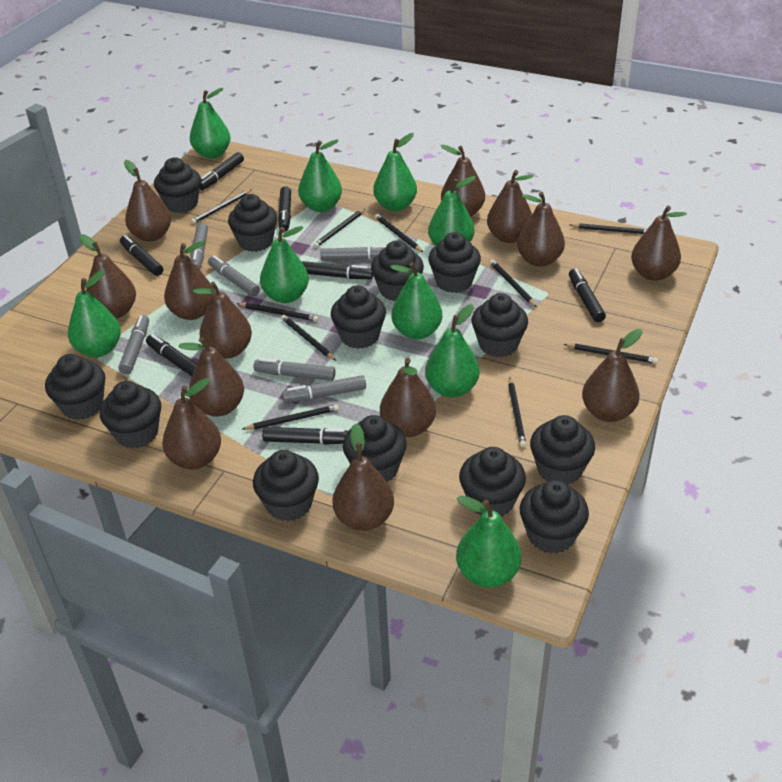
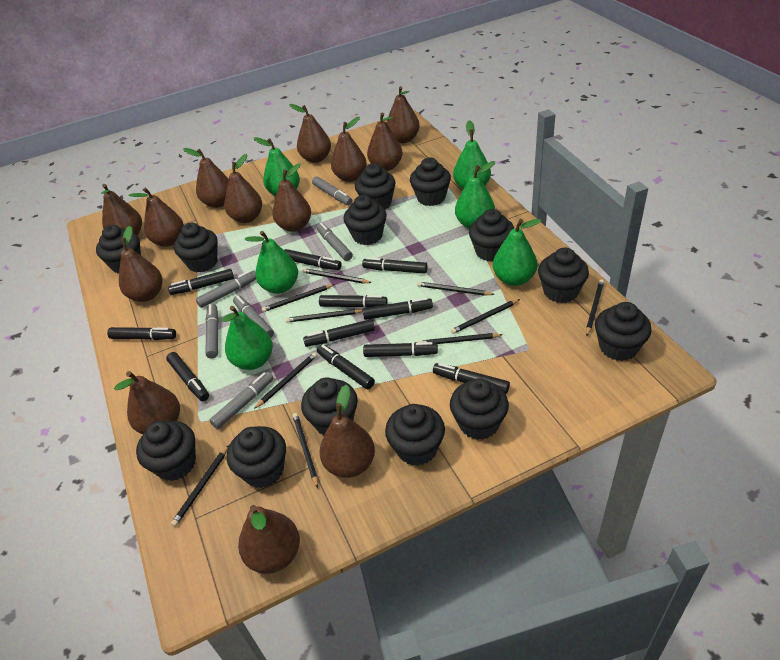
black marker: [120,235,163,276] [146,334,197,377] [200,152,244,190] [262,427,348,445] [278,186,291,232] [302,261,373,279] [569,268,606,322] = 7 -> [107,327,176,340] [166,352,209,401] [168,269,234,295] [284,249,342,270] [303,319,375,347] [317,344,375,389] [319,295,388,308] [362,257,427,274] [363,298,433,320] [363,342,438,357] [433,363,510,394] = 11
green pear: [68,270,121,357] [190,88,231,158] [260,226,309,303] [298,139,342,212] [373,133,417,211] [390,262,442,339] [425,304,480,397] [428,176,476,246] [456,496,522,588] = 9 -> [221,306,273,370] [245,231,298,294] [254,137,300,196] [453,120,491,189] [455,161,495,229] [493,219,542,286] = 6

